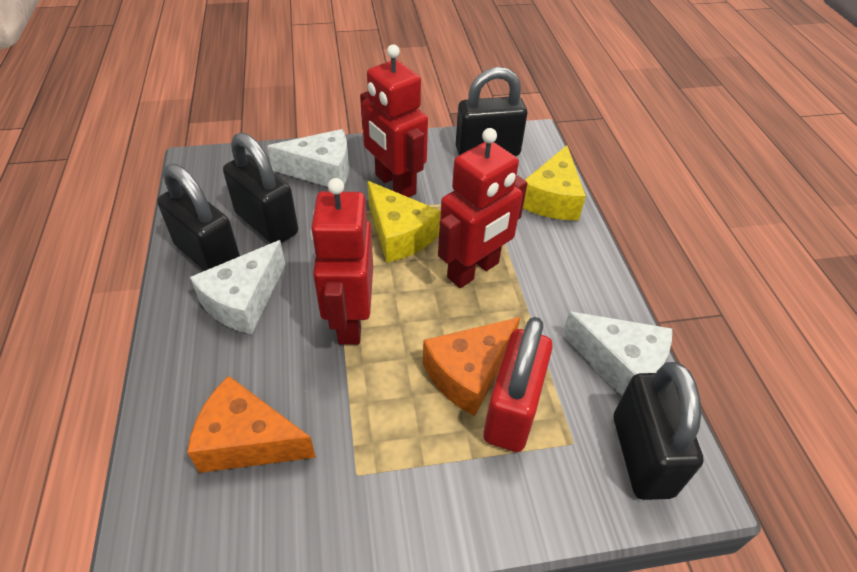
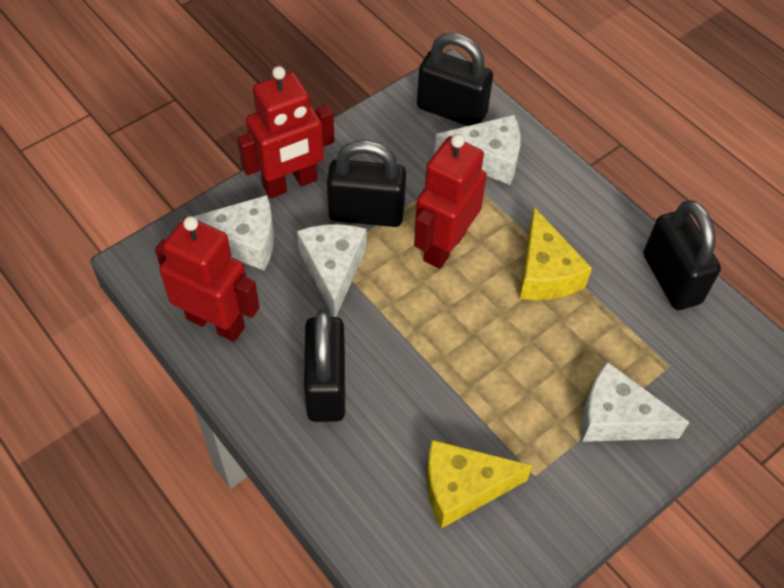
orange cheese: [187,376,316,473] [423,317,521,416] = 2 -> none = 0
red padlock: [483,317,553,452] = 1 -> none = 0
white cheese: [190,240,286,334] [267,129,349,187] [562,312,672,396] = 3 -> [193,195,274,271] [297,224,366,317] [434,115,521,185] [581,361,690,442] = 4

